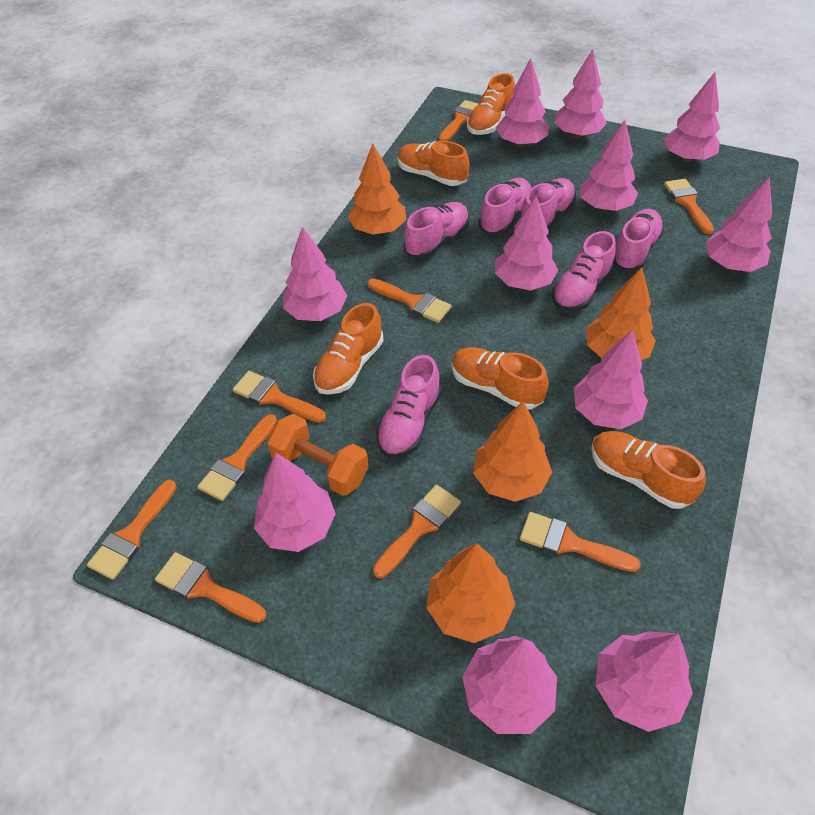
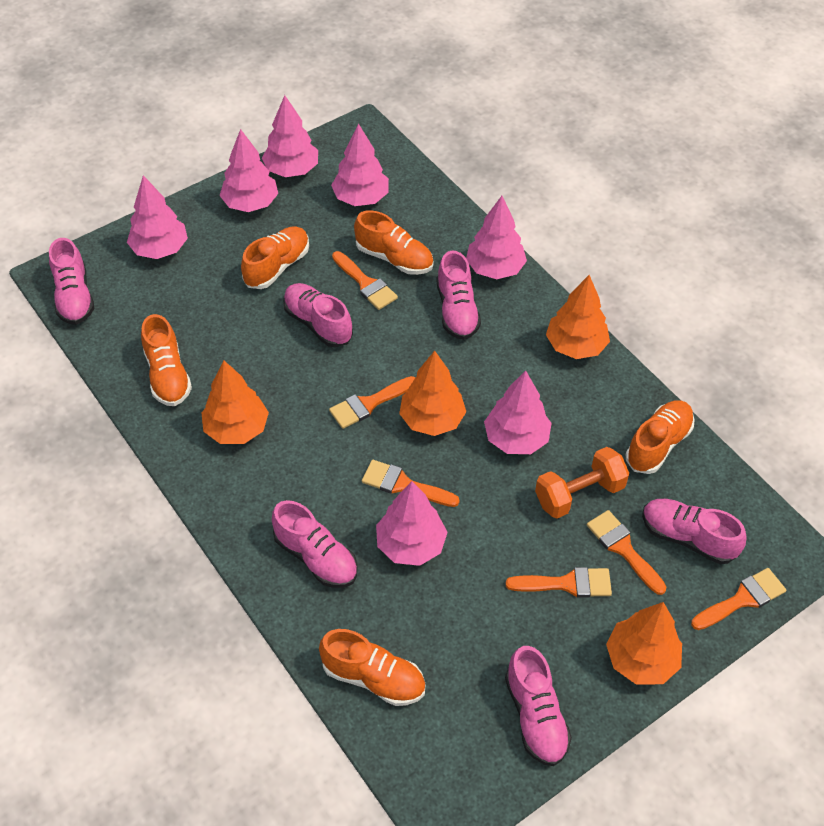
orange brush: [87,480,176,580] [155,552,266,623] [198,414,277,501] [233,371,326,423] [367,278,452,323] [373,485,461,578] [439,100,478,141] [520,512,641,572] [664,179,714,234] = 9 -> [329,376,416,429] [332,251,398,310] [362,460,460,507] [506,567,612,598] [587,510,666,595] [691,568,786,630] = 6
pink tree: [254,453,336,552] [283,226,347,321] [462,636,557,734] [495,196,558,290] [496,58,548,147] [554,49,607,138] [574,330,648,429] [580,120,638,211] [595,631,693,732] [664,72,720,162] [705,177,772,272] = 11 -> [127,175,188,259] [220,129,278,212] [262,95,318,177] [331,123,389,206] [376,481,448,566] [466,196,527,279] [484,370,552,454] = 7

